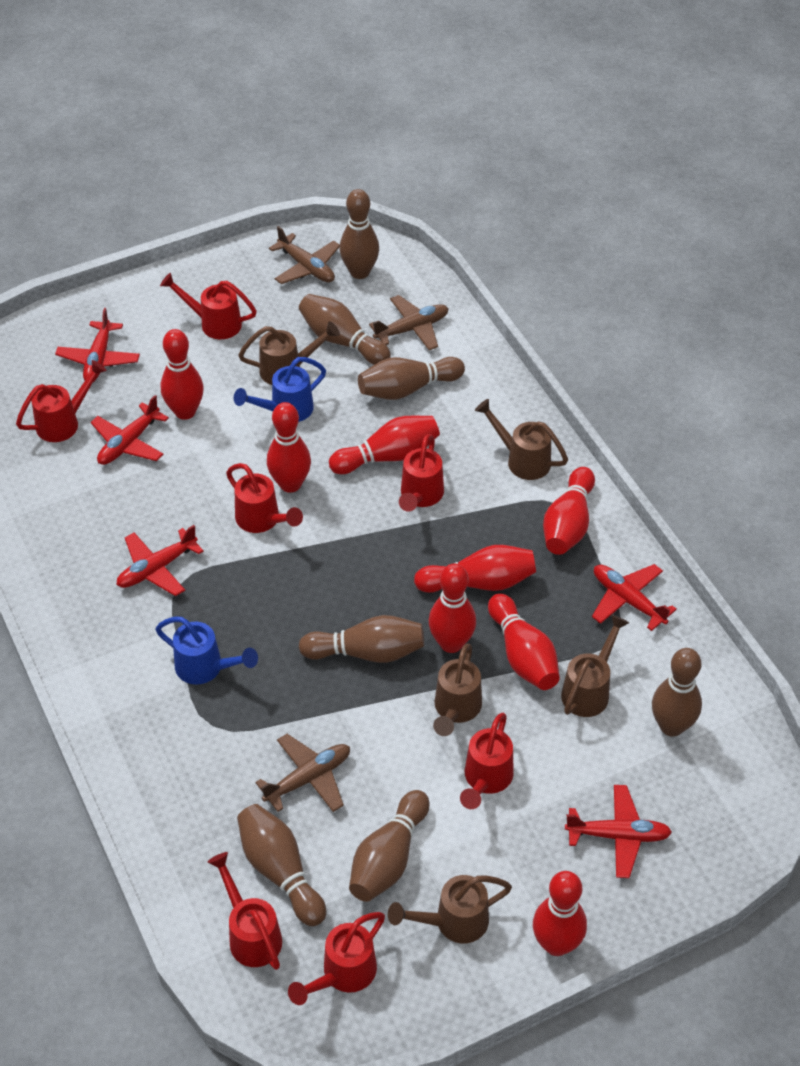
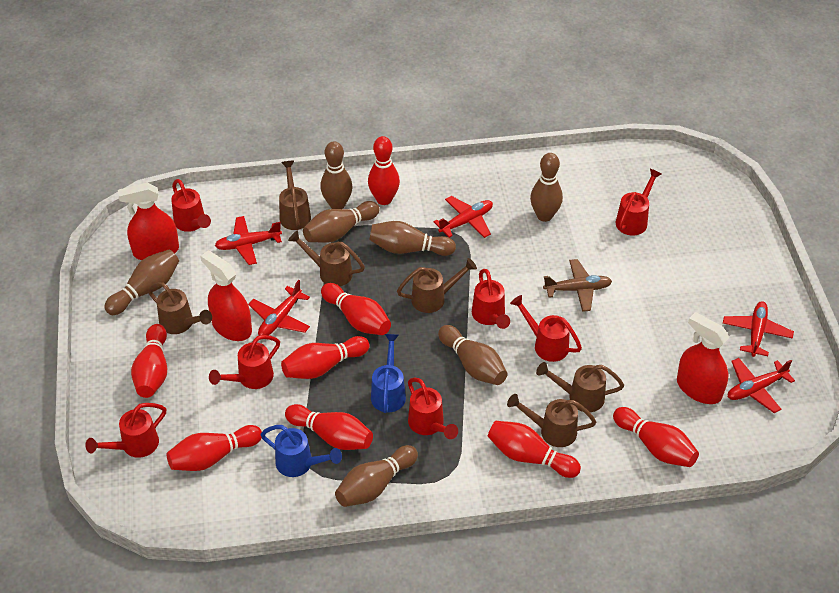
brown plane: [255,734,350,812] [269,226,340,284] [369,295,449,350] = 3 -> [543,259,612,312] = 1
brown watering can: [238,321,340,385] [388,875,512,943] [433,643,482,736] [475,399,568,480] [561,614,629,717] = 5 -> [148,282,212,334] [279,161,311,230] [288,230,365,286] [397,258,477,313] [507,394,597,447] [536,362,624,412] = 6
red spray bottle: none = 0 -> [118,183,179,260] [200,251,252,341] [677,312,729,404] = 3

